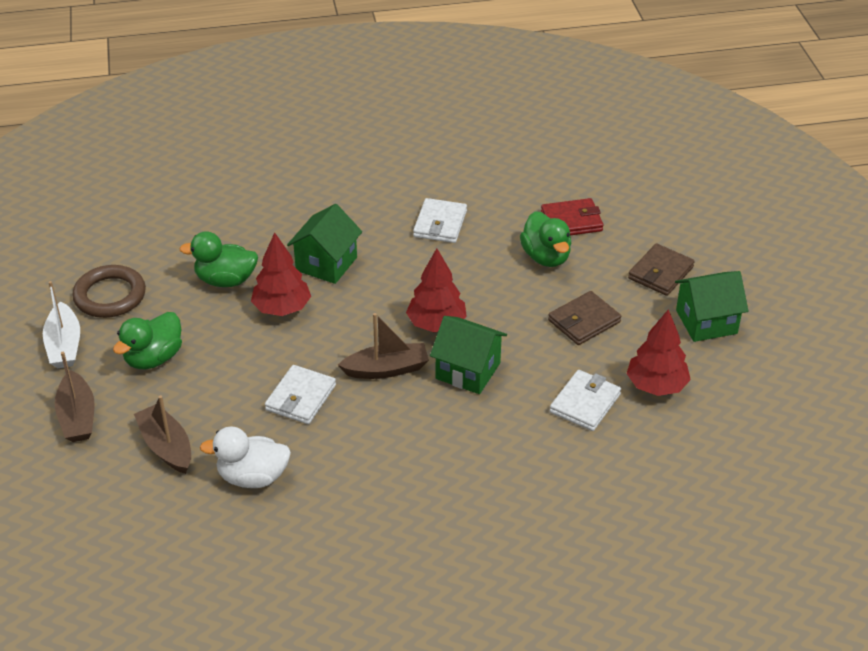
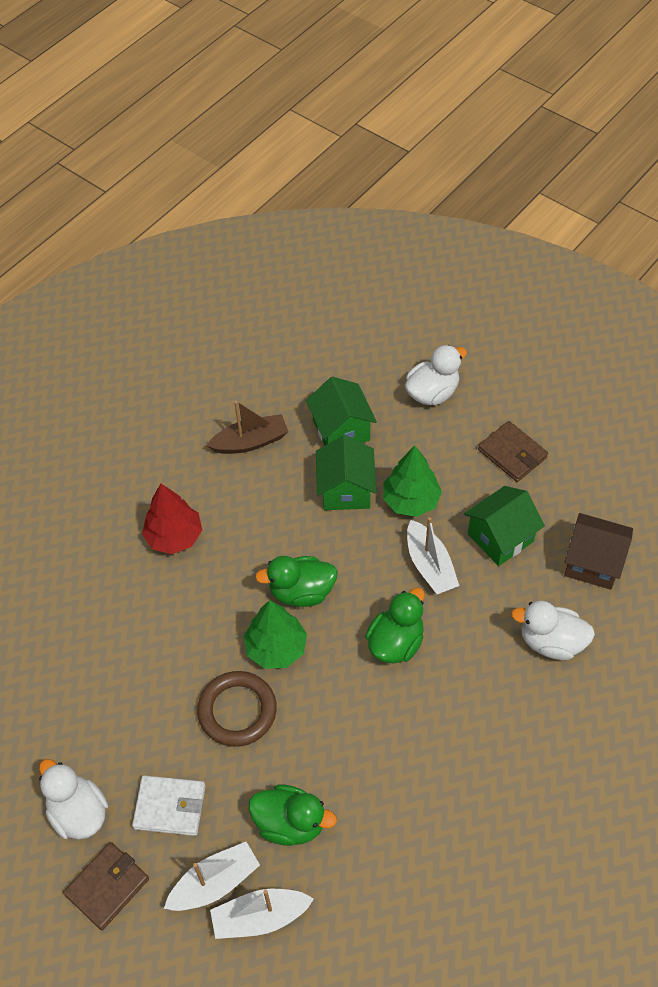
brown boat: [55,352,95,442] [134,395,191,474] [338,313,429,379] = 3 -> [206,401,289,454] = 1
brown house: none = 0 -> [564,513,633,590] = 1
green tree: none = 0 -> [244,600,307,669] [383,446,442,517] = 2
red tree: [251,232,311,316] [406,248,467,332] [626,309,691,396] = 3 -> [142,484,202,554] = 1
red wallet: [541,198,603,235] = 1 -> none = 0
white boat: [43,281,80,368] = 1 -> [164,842,260,911] [210,889,314,939] [407,517,459,594] = 3
white duck: [200,426,291,488] = 1 -> [39,759,108,840] [405,345,467,405] [511,601,595,660] = 3
white wallet: [265,365,336,424] [413,198,467,243] [550,370,621,431] = 3 -> [132,775,206,836] = 1

